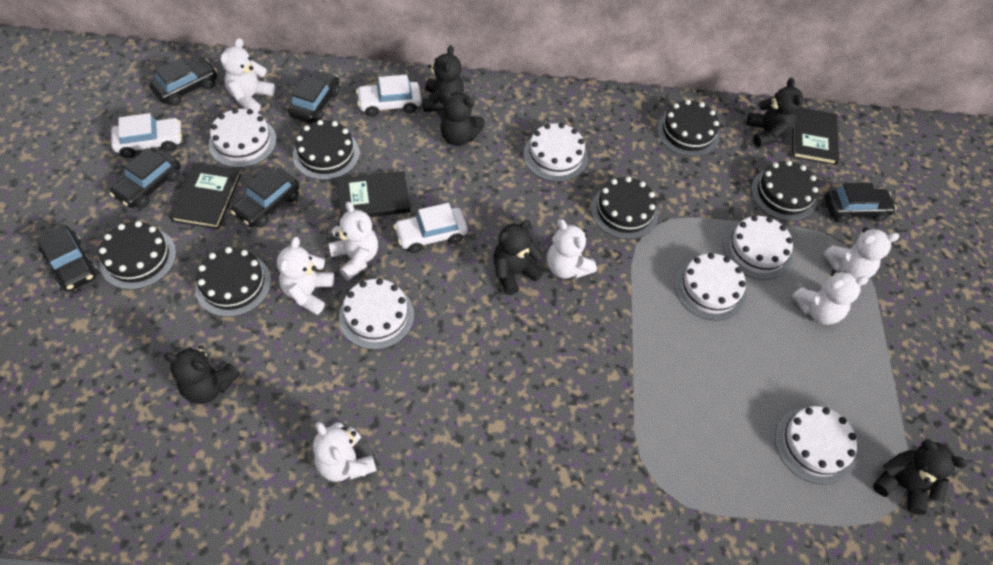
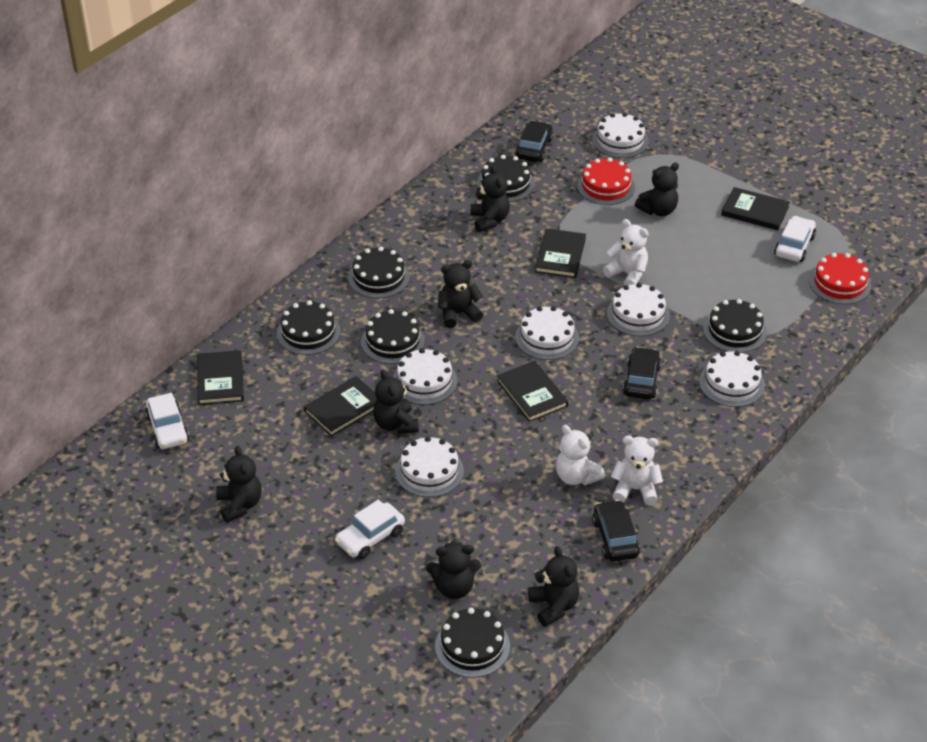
black book: [170,163,241,229] [336,171,410,217] [793,108,839,165] = 3 -> [197,350,244,405] [304,376,377,437] [497,361,568,422] [535,228,586,278] [721,187,790,230] = 5
black car: [36,225,98,291] [110,148,181,208] [149,58,217,106] [231,167,300,228] [288,70,340,124] [824,183,897,223] = 6 -> [515,121,553,162] [592,500,640,561] [623,347,661,399] = 3
black teddy bear: [164,345,240,404] [422,45,464,112] [438,91,485,146] [493,220,544,295] [747,78,804,147] [873,440,967,515] = 6 -> [216,446,262,523] [373,369,419,434] [426,541,481,599] [438,260,483,328] [470,165,510,232] [528,546,579,627] [635,163,679,216] = 7
red cake: none = 0 -> [577,157,635,205] [809,253,871,304] = 2
white teddy bear: [220,38,275,113] [277,237,334,315] [313,422,377,482] [328,202,378,280] [547,219,597,279] [792,270,869,325] [823,227,899,279] = 7 -> [556,425,605,485] [603,219,649,286] [611,436,663,506] = 3

